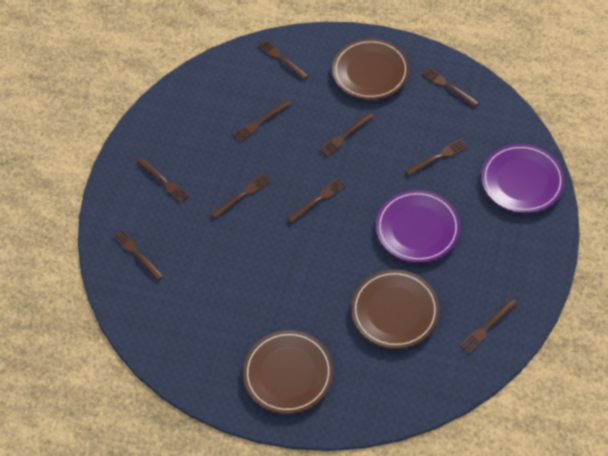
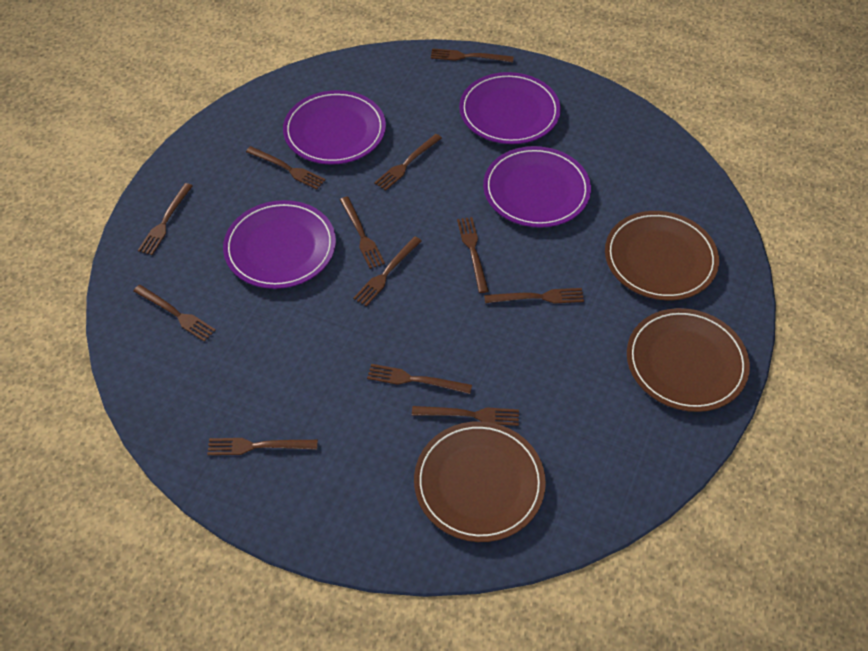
brown fork: [113,229,163,281] [137,158,189,203] [211,173,271,218] [233,100,291,142] [258,39,308,80] [287,178,346,223] [319,112,374,157] [405,139,468,176] [421,67,479,107] [460,299,517,354] = 10 -> [133,285,216,342] [138,183,192,255] [207,438,318,455] [246,146,325,189] [340,196,385,269] [353,236,421,306] [367,364,472,394] [374,134,442,191] [412,406,519,426] [431,48,514,62] [457,217,489,293] [484,288,584,304] = 12
purple plate: [376,190,460,263] [481,144,565,213] = 2 -> [223,200,336,289] [283,90,386,165] [459,72,561,144] [483,146,591,228] = 4

